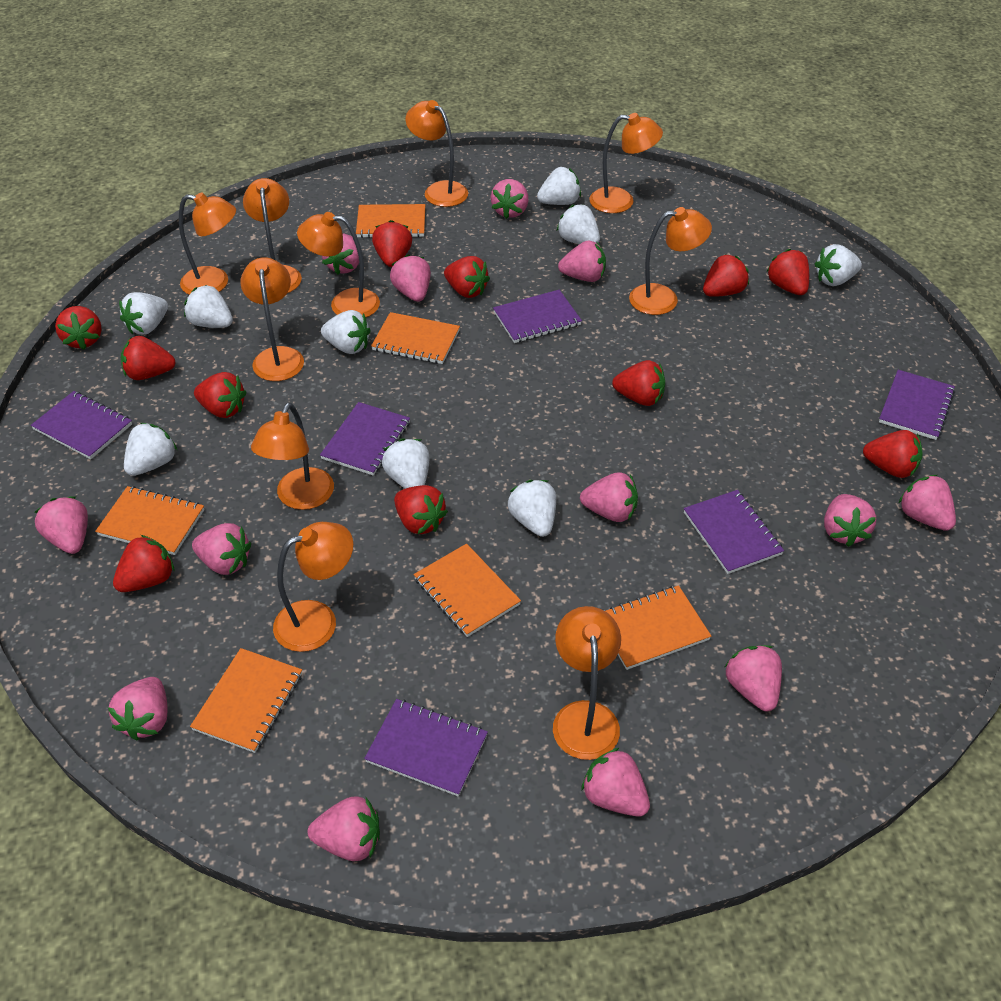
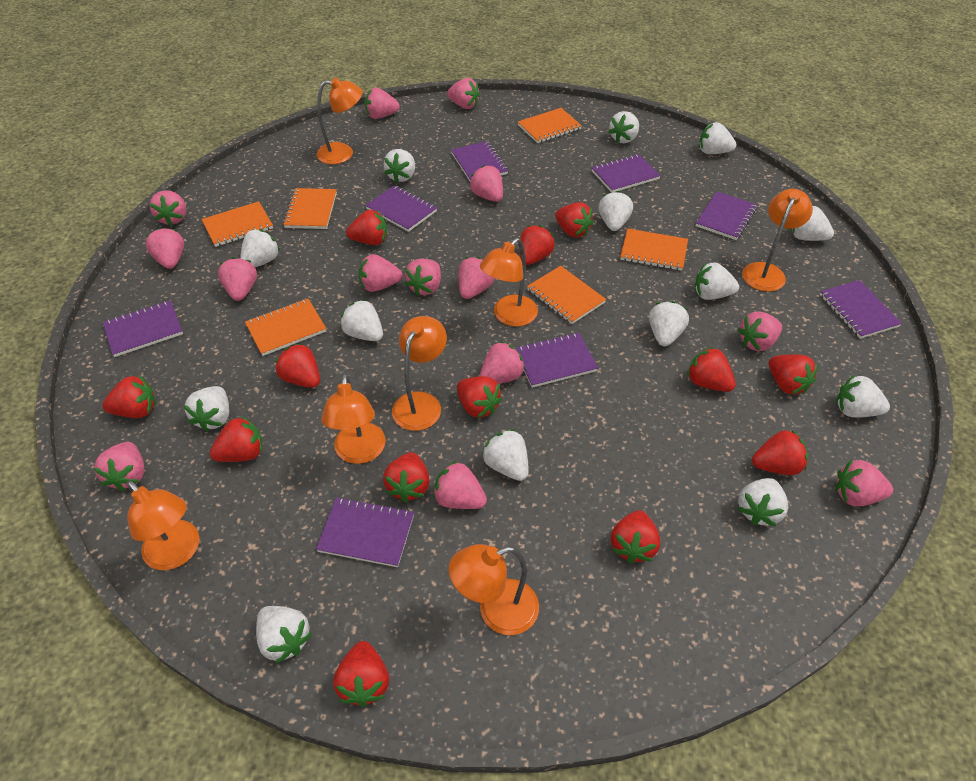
orange lamp: [179,192,236,295] [240,257,304,381] [243,178,302,293] [251,403,334,510] [273,522,353,652] [297,212,380,317] [405,100,468,207] [553,606,621,760] [589,113,663,213] [629,207,712,315] = 10 -> [127,481,199,570] [316,78,363,164] [321,373,386,464] [392,316,447,431] [449,544,539,635] [480,238,538,326] [742,189,813,292] = 7
pink strawberry: [34,496,88,554] [108,677,167,740] [192,523,251,575] [308,796,380,861] [322,233,359,274] [390,254,431,302] [491,179,528,219] [558,240,606,282] [580,472,638,522] [581,748,650,817] [725,645,782,711] [824,494,877,547] [899,475,956,531] = 13 -> [94,442,145,491] [145,228,184,269] [149,190,186,226] [218,257,257,301] [358,254,402,292] [365,88,400,119] [405,259,441,296] [433,461,487,509] [447,78,480,109] [459,257,494,299] [469,165,503,202] [480,341,525,384] [737,311,782,351] [835,460,893,506] = 14
purple notebook: [31,391,132,459] [320,402,410,476] [364,699,488,796] [493,290,582,343] [684,490,784,574] [879,370,955,440] = 6 -> [103,300,183,357] [316,497,414,567] [365,185,437,232] [451,141,508,181] [515,332,598,388] [592,154,661,193] [696,192,757,240] [820,280,902,339] = 8
red strawberry: [55,306,102,350] [113,535,174,592] [121,336,176,380] [194,372,246,418] [372,220,412,267] [394,485,448,534] [444,256,490,298] [612,360,665,406] [703,254,749,297] [767,249,809,295] [863,430,923,478] = 11 -> [102,375,156,418] [210,416,262,462] [275,343,320,388] [333,641,389,707] [346,210,387,245] [383,452,430,503] [457,376,502,418] [520,225,555,265] [555,202,593,238] [611,510,660,563] [687,347,736,392] [752,430,808,475] [769,354,818,395] = 13
white strawberry: [119,292,168,335] [124,423,177,476] [184,285,233,328] [321,310,371,354] [382,439,430,489] [508,480,556,537] [537,167,581,205] [557,204,600,244] [815,244,862,286] = 9 -> [184,386,229,431] [240,229,280,267] [256,606,312,663] [340,299,383,341] [383,149,415,182] [482,429,529,481] [599,191,633,231] [608,111,639,143] [649,301,689,346] [694,262,739,300] [699,122,736,154] [738,478,788,526] [791,206,834,241] [836,375,890,418] = 14

